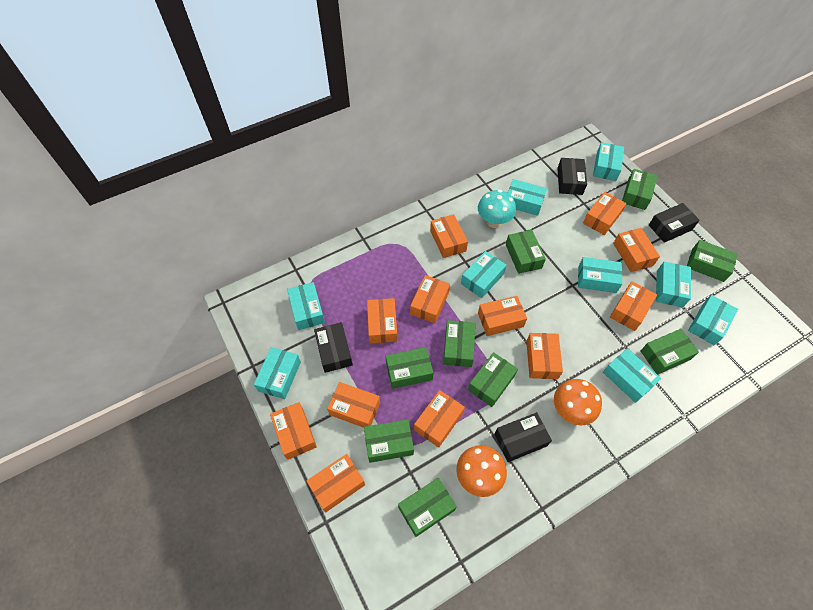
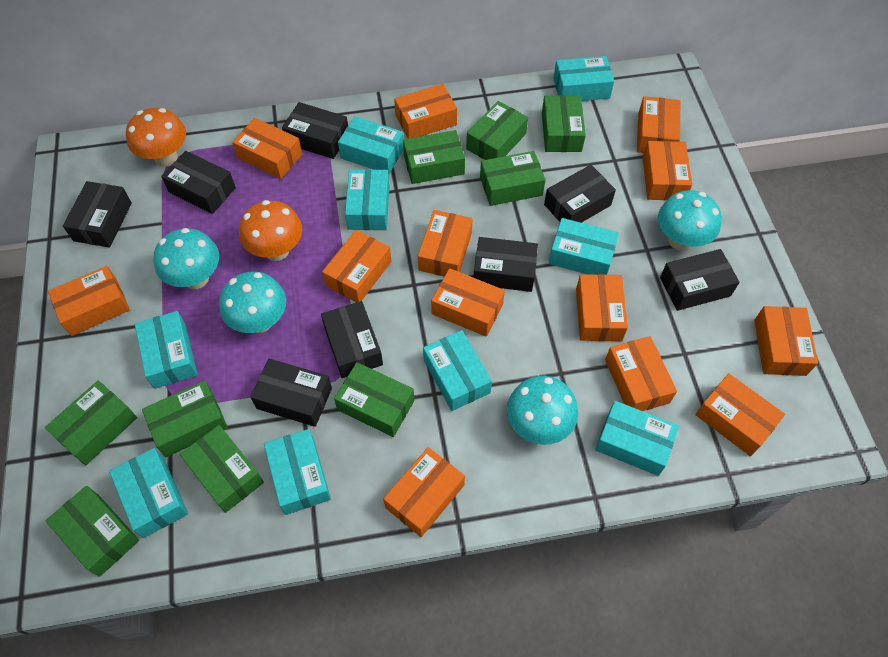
black box: [314,322,353,373] [494,412,552,462] [557,158,587,195] [649,203,700,243] = 4 -> [63,181,132,247] [161,151,236,214] [250,358,332,427] [282,102,348,159] [321,301,383,378] [473,237,538,292] [544,165,616,223] [660,249,739,311] = 8
orange box: [270,402,317,460] [307,454,365,512] [327,382,380,428] [367,298,398,343] [410,275,450,323] [414,390,465,448] [430,214,468,258] [478,296,527,336] [526,333,563,379] [583,192,626,235] [610,281,657,331] [613,228,660,272] = 12 -> [48,266,130,336] [232,118,302,179] [322,230,391,302] [383,447,465,537] [394,84,457,139] [418,210,473,277] [431,268,505,337] [576,274,628,341] [605,336,677,411] [637,96,680,153] [643,141,692,200] [695,373,785,456] [754,306,818,376] = 13
turquoise mushroom: [478,190,516,228] = 1 -> [153,228,219,289] [219,271,286,333] [507,376,578,445] [658,190,722,251] = 4

